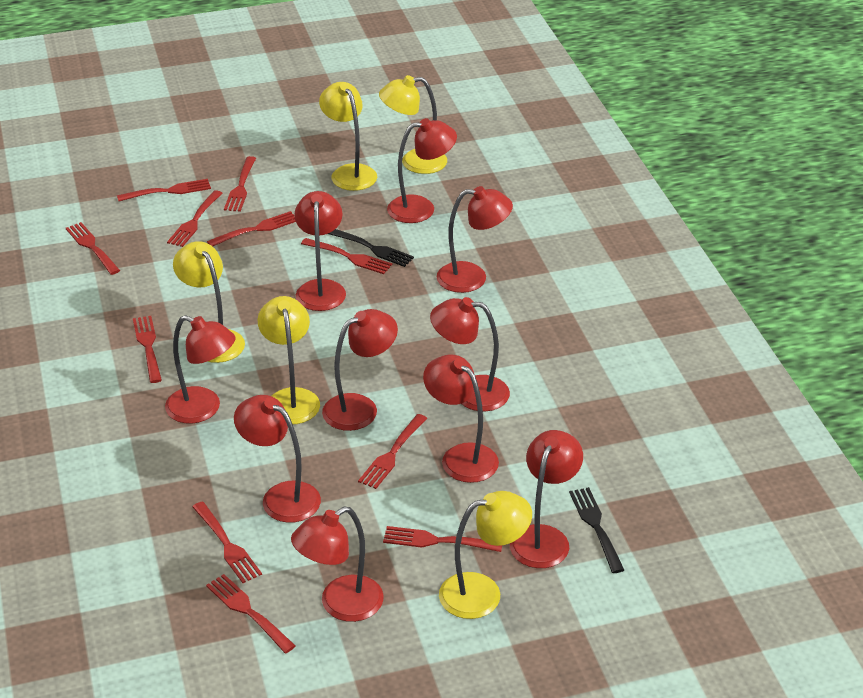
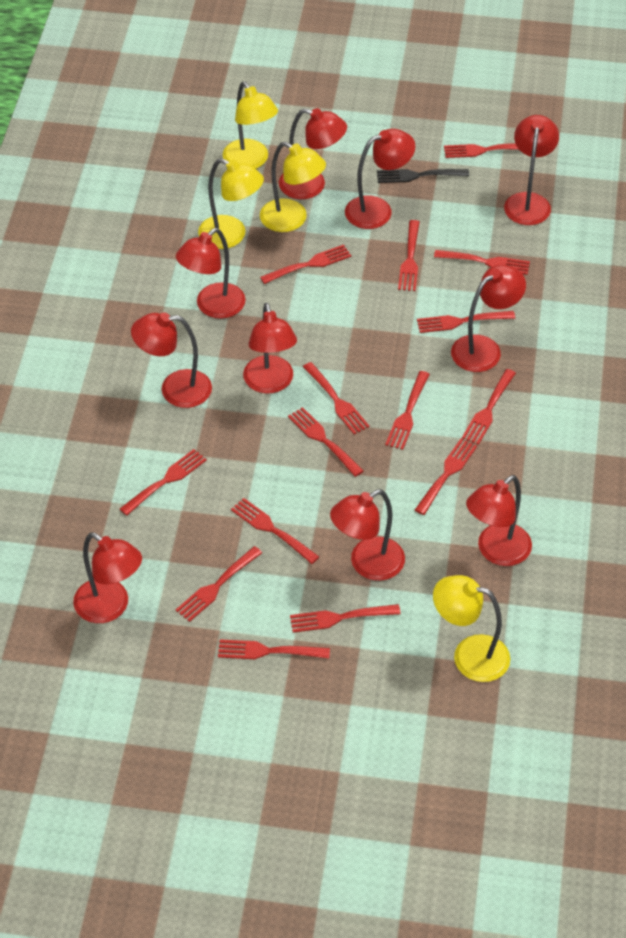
black fork: [328,229,414,267] [569,487,624,573] = 2 -> [377,169,469,183] = 1
red fork: [66,222,120,275] [117,179,211,201] [133,316,162,383] [167,190,223,247] [192,501,262,583] [206,574,296,653] [207,211,296,246] [224,156,256,212] [301,238,392,274] [358,414,427,489] [383,526,502,552] = 11 -> [120,449,207,516] [176,546,262,622] [218,639,330,659] [231,498,319,564] [260,245,352,284] [288,407,363,477] [290,604,401,633] [303,362,370,435] [385,371,430,450] [398,220,420,291] [415,439,477,515] [417,311,515,333] [434,250,530,275] [444,143,519,158] [462,369,516,445] = 15
yellow lamp: [173,241,245,363] [258,296,320,424] [319,82,377,191] [379,75,447,174] [439,491,532,619] = 5 -> [198,158,264,249] [223,82,278,169] [260,142,326,232] [433,575,510,682] = 4

